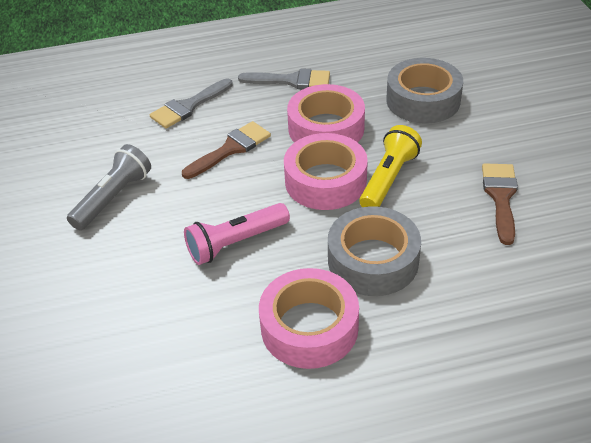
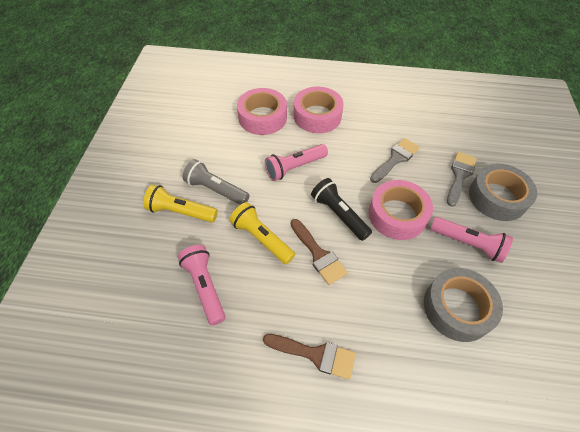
black flashlight: none = 0 -> [311,178,372,241] = 1
pink flashlight: [184,203,290,265] = 1 -> [178,245,226,326] [265,144,328,181] [430,217,513,263] = 3
yellow flashlight: [359,125,422,207] = 1 -> [143,185,218,223] [229,202,295,264] = 2

